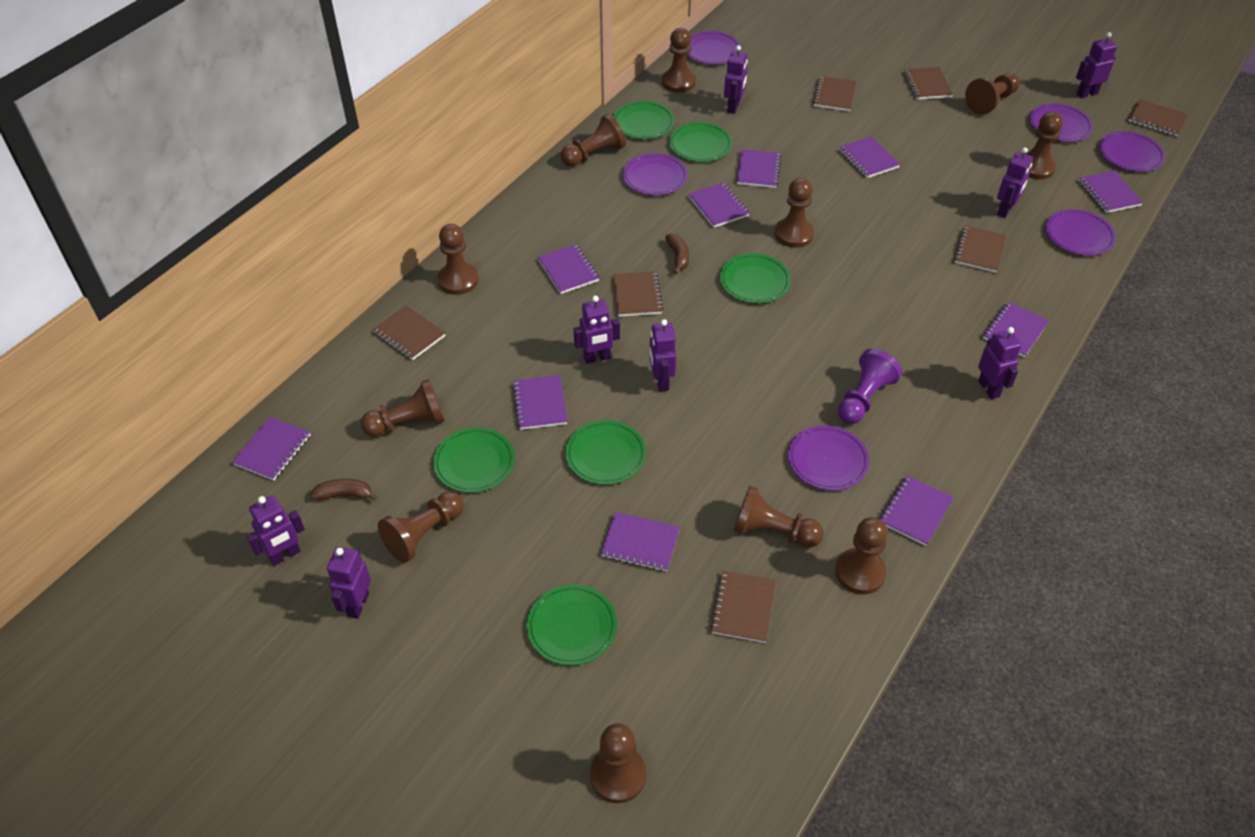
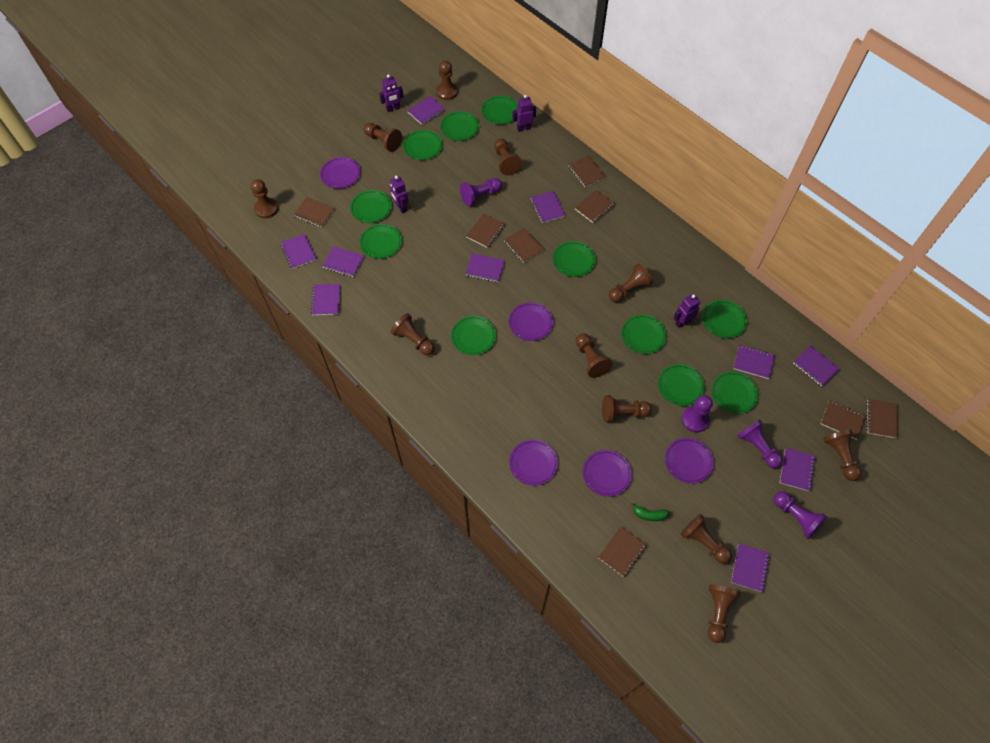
brown banana: [311,479,377,501] [665,234,689,274] = 2 -> none = 0
brown notebook: [373,305,446,360] [613,271,663,317] [710,571,776,643] [813,76,856,111] [904,67,953,100] [954,225,1007,273] [1128,99,1189,137] = 7 -> [294,197,335,228] [466,213,505,248] [504,228,545,263] [568,155,606,187] [575,190,615,223] [598,526,647,577] [821,400,866,440] [866,399,898,438] = 8
green banana: none = 0 -> [630,503,670,521] = 1
green plate: [433,427,515,493] [526,585,617,666] [565,420,646,485] [613,101,675,139] [669,122,732,162] [720,253,791,303] = 6 -> [350,190,392,223] [359,224,402,259] [403,130,442,160] [440,111,479,141] [451,316,496,355] [481,96,518,125] [553,241,596,277] [621,315,667,354] [658,364,705,406] [702,300,747,339] [711,371,758,414] = 11
purple pawn: [838,349,902,424] = 1 -> [460,178,502,206] [682,395,713,432] [737,419,783,468] [774,491,827,539] = 4
purple plate: [623,153,688,195] [686,31,741,64] [788,425,870,491] [1029,103,1093,142] [1045,209,1116,256] [1099,131,1165,172] = 6 -> [320,157,361,189] [508,302,553,341] [509,440,558,486] [582,450,632,497] [665,438,714,484] = 5
purple robot: [246,495,305,566] [327,547,371,619] [574,296,620,364] [649,319,677,391] [724,45,748,114] [978,327,1022,399] [997,147,1033,218] [1076,32,1117,98] = 8 -> [379,74,404,112] [390,176,409,213] [512,95,536,132] [674,294,700,328] = 4

